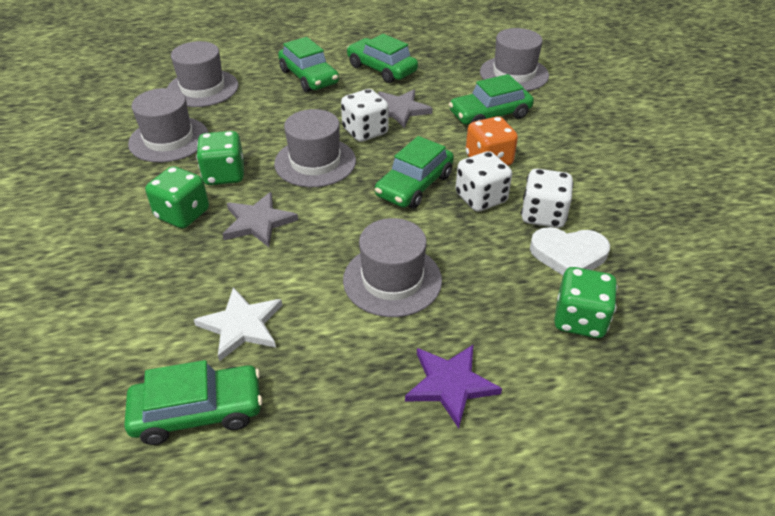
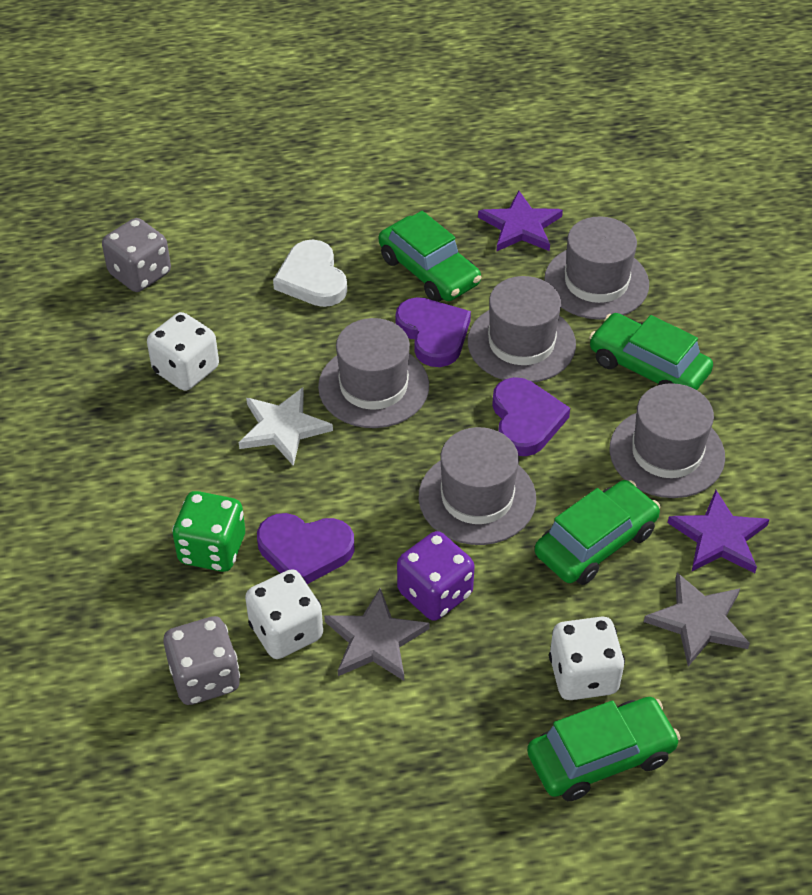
green car: [124,360,262,445] [278,37,339,92] [347,34,418,83] [375,136,454,209] [449,74,534,125] = 5 -> [379,211,481,302] [527,697,681,801] [535,480,660,585] [589,313,713,390] = 4
green dice: [145,166,209,229] [196,131,244,185] [554,267,617,338] = 3 -> [172,491,245,572] = 1
grey dice: none = 0 -> [102,218,171,292] [163,616,240,705] = 2
orange dice: [466,116,518,166] = 1 -> none = 0
purple dice: none = 0 -> [397,531,475,621] = 1
purple heart: none = 0 -> [257,513,355,584] [396,297,471,367] [492,377,570,456] = 3
purple star: [405,344,502,428] = 1 -> [478,190,563,252] [668,490,770,573] = 2

